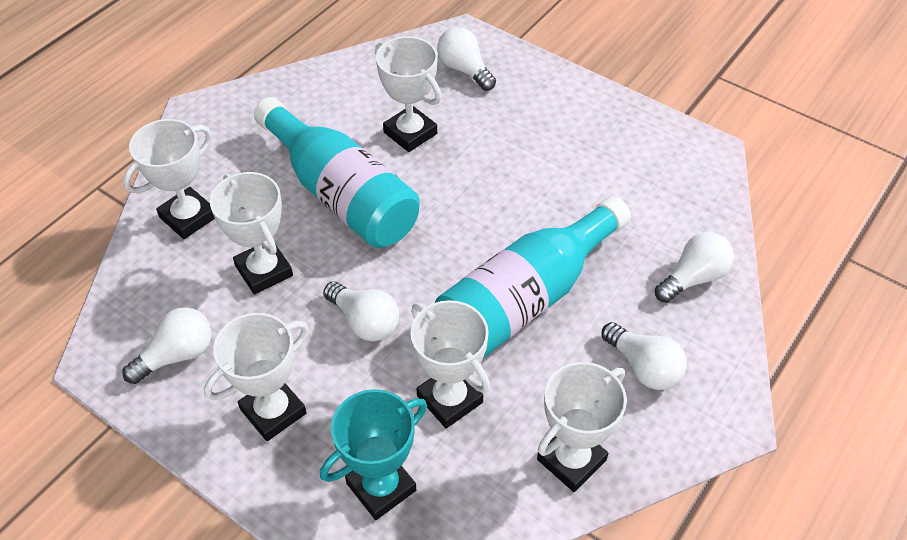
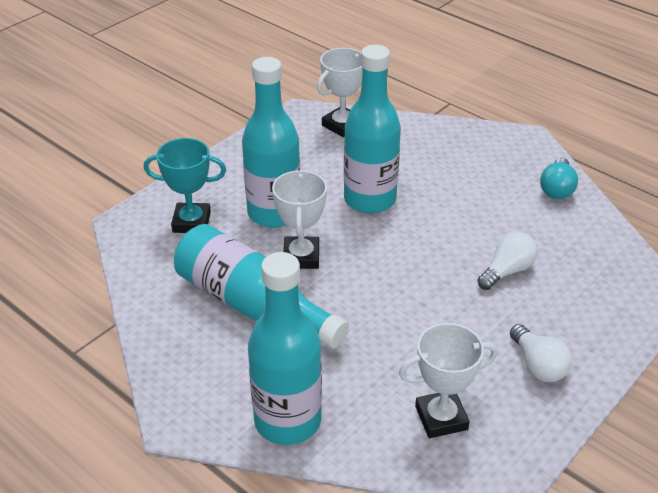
turquoise bottle: [254,97,420,248] [435,196,631,358] = 2 -> [174,224,349,349] [242,57,300,227] [248,252,322,445] [344,45,401,214] = 4
turquoise light bulb: none = 0 -> [540,157,578,199] = 1
white light bulb: [122,307,212,384] [323,281,399,341] [437,27,496,91] [601,322,687,390] [655,232,734,303] = 5 -> [477,231,537,290] [510,324,572,382] = 2
white trophy: [123,119,215,239] [204,313,309,441] [210,172,293,295] [375,36,441,152] [410,300,490,429] [537,362,627,492] = 6 -> [272,170,327,269] [317,48,363,137] [399,323,497,438] = 3

